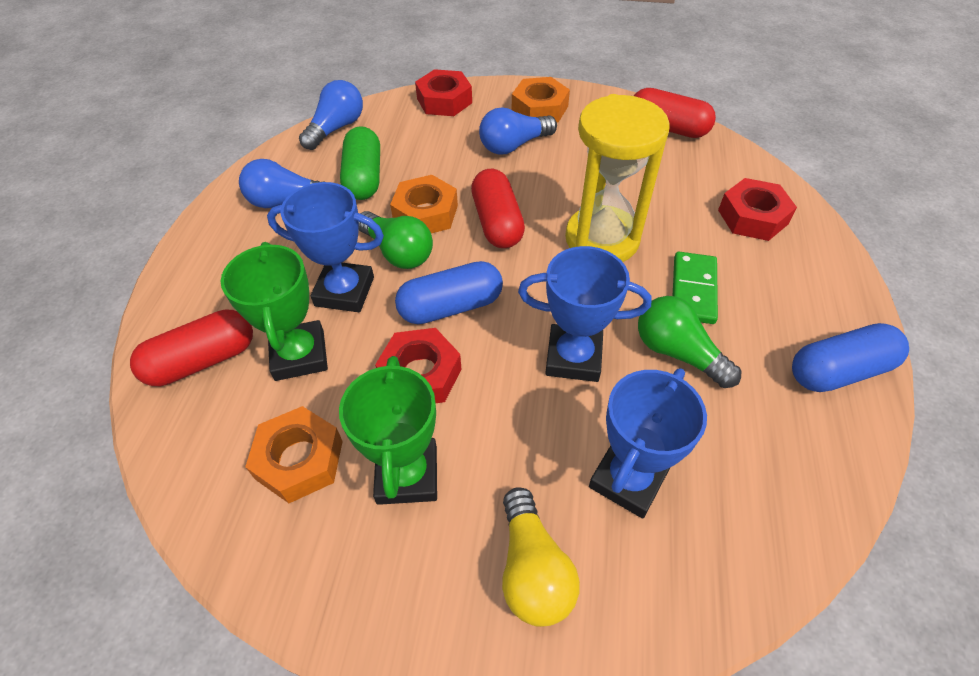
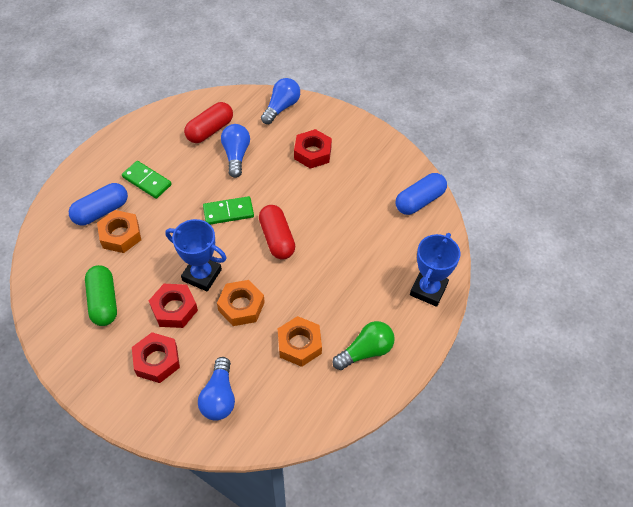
blue trophy: [267,182,384,312] [518,246,652,382] [589,368,707,518] = 3 -> [166,219,227,292] [410,233,460,307] = 2
green domino: [673,252,718,324] = 1 -> [122,161,172,199] [203,196,254,225] = 2
green light bulb: [359,211,433,269] [638,296,741,388] = 2 -> [332,321,395,370] = 1
green trophy: [220,242,328,381] [339,356,437,505] = 2 -> none = 0
red capsule: [130,309,253,386] [471,169,525,248] [634,88,716,138] = 3 -> [184,102,233,143] [259,205,295,260] = 2
yellow hourglass: [565,94,670,262] = 1 -> none = 0
yellow light bulb: [502,487,580,627] = 1 -> none = 0

